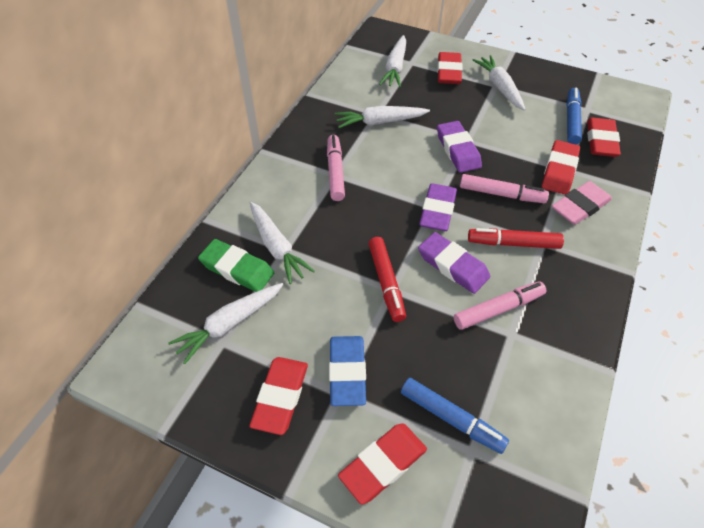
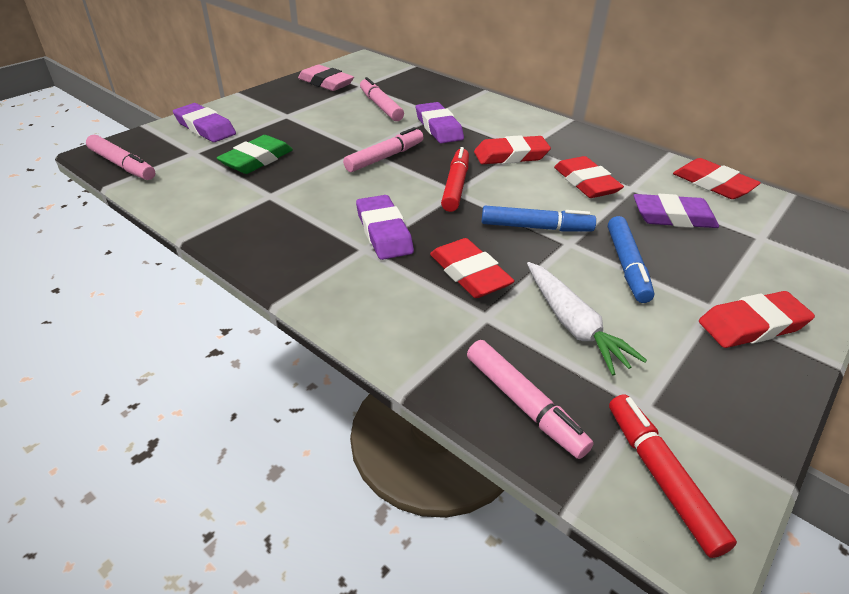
blue eraser: [329,336,366,406] = 1 -> none = 0
pink marker: [327,135,345,201] [454,281,546,330] [460,174,549,203] = 3 -> [86,135,155,180] [343,127,424,172] [360,77,404,121] [467,340,594,459] = 4
purple eraser: [418,232,490,294] [419,183,457,231] [437,121,482,173] = 3 -> [173,103,236,142] [356,195,414,260] [416,102,464,143] [633,194,719,228] = 4
white carrot: [168,283,283,364] [250,202,315,284] [335,106,430,128] [379,35,406,88] [473,55,526,111] = 5 -> [527,262,647,375] = 1

